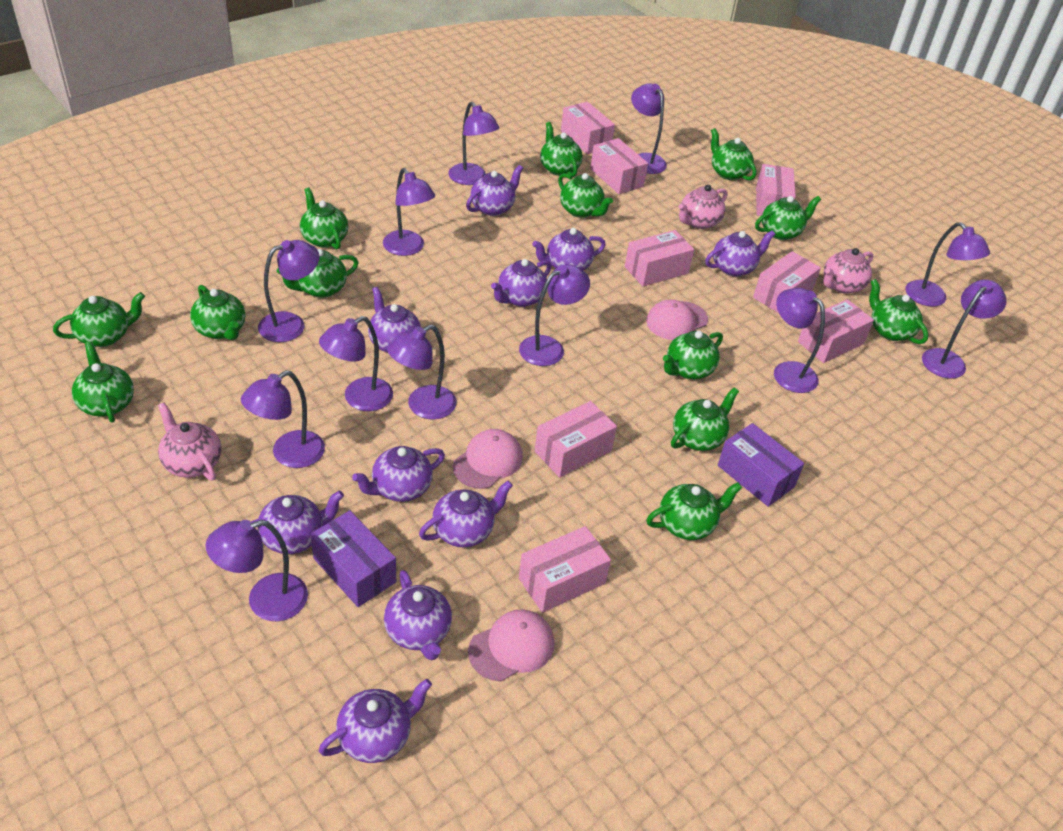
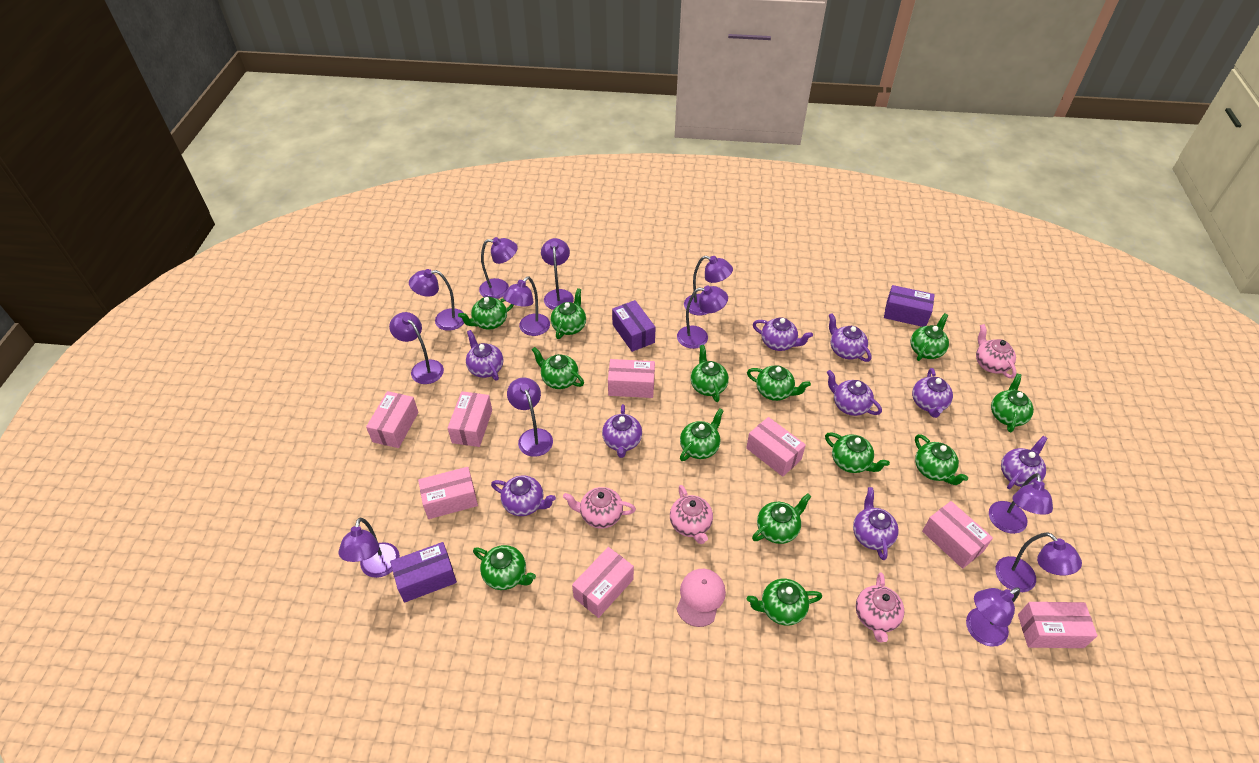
pink cap: [453,429,523,489] [468,609,554,681] [646,299,708,340] = 3 -> [677,569,726,627] = 1
pink teapot: [158,402,221,481] [678,185,728,229] [823,248,873,294] = 3 -> [563,487,636,529] [670,485,713,544] [856,572,904,643] [976,324,1016,378] = 4
purple box: [311,510,396,607] [718,423,804,507] = 2 -> [390,542,457,603] [612,300,656,352] [884,285,935,327] = 3
purple teapot: [251,491,344,554] [319,679,432,763] [352,446,445,502] [368,287,421,353] [384,570,452,661] [419,481,513,547] [466,165,523,216] [491,259,551,307] [533,228,606,271] [705,230,775,277] = 10 -> [466,330,503,381] [491,476,556,516] [602,404,642,458] [753,317,813,351] [827,370,882,416] [829,313,871,362] [853,487,899,560] [912,368,953,418] [1001,436,1048,489] = 9

